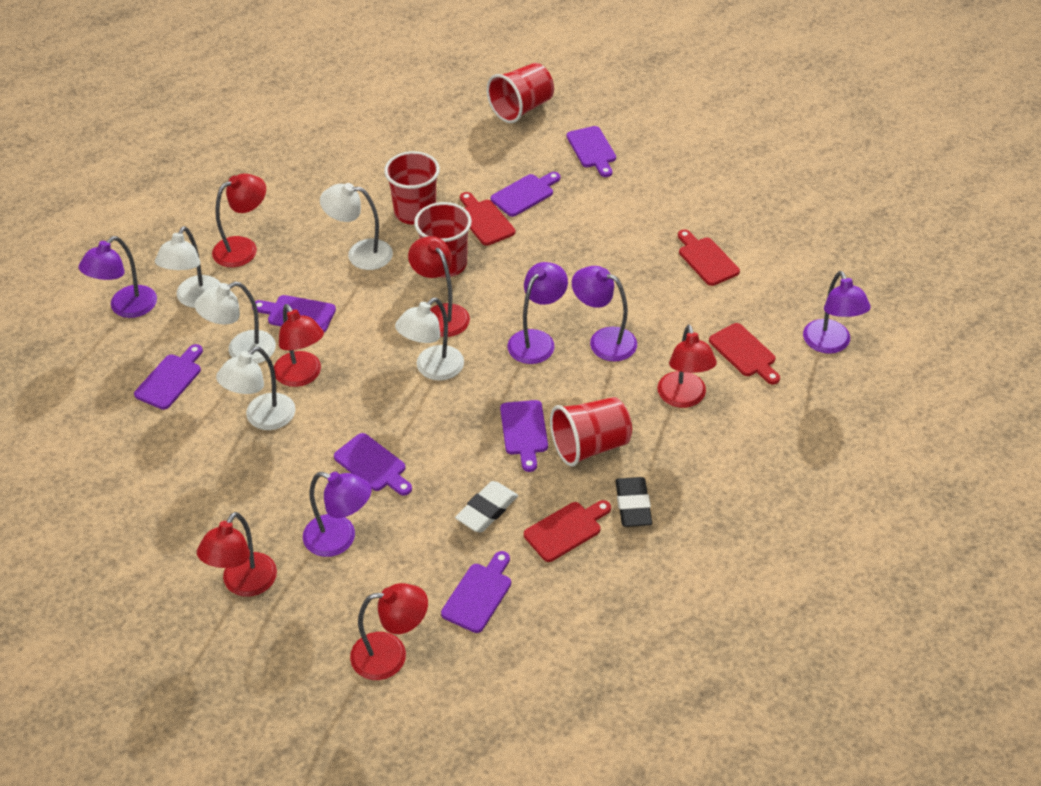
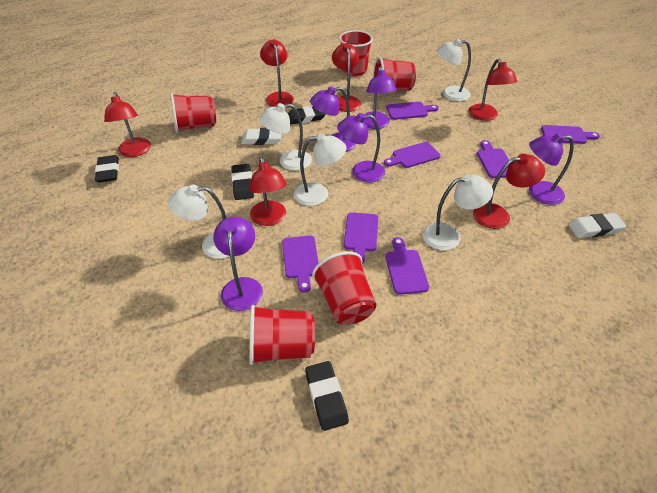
black eraser: [615,477,652,527] = 1 -> [95,155,119,183] [231,164,254,200] [288,106,326,125] [305,361,349,431] = 4
red cup: [384,151,440,225] [414,202,472,278] [487,63,554,123] [550,397,632,467] = 4 -> [170,93,216,133] [249,305,315,365] [312,251,377,325] [339,30,373,76] [373,57,416,94] = 5
red cutting board: [460,192,515,246] [524,500,611,562] [678,229,740,286] [709,323,780,384] = 4 -> none = 0
white eraser: [455,481,518,532] = 1 -> [241,128,282,145] [568,213,626,238] = 2

